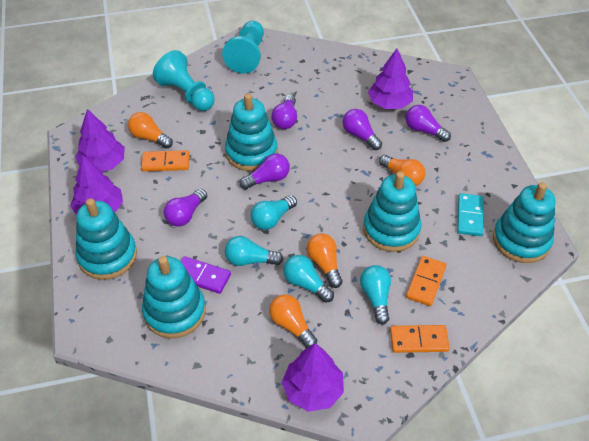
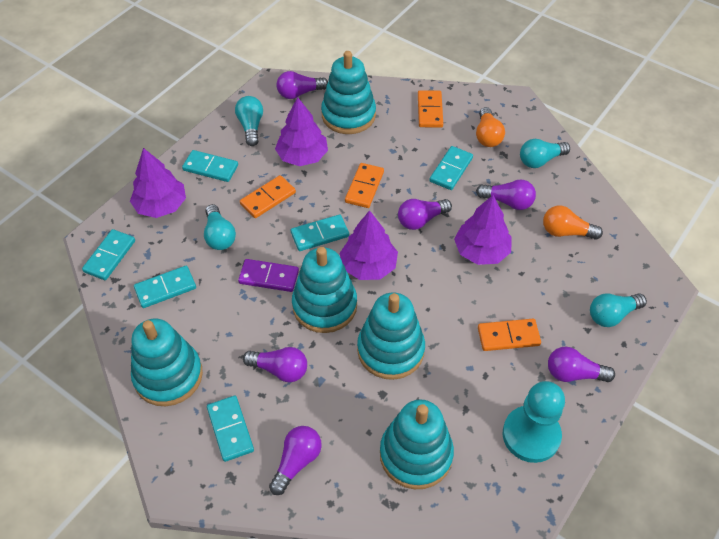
orange domino: [141,150,190,172] [390,325,450,353] [406,256,447,306] = 3 -> [240,175,296,218] [345,163,384,208] [418,90,443,128] [478,319,541,351] = 4
orange light bulb: [128,112,173,149] [269,294,317,348] [307,233,343,288] [379,155,425,186] = 4 -> [476,107,505,147] [543,205,603,240] = 2
purple light bulb: [164,189,207,227] [240,153,290,189] [271,95,297,129] [342,109,382,150] [405,105,451,142] = 5 -> [243,347,307,382] [269,426,322,495] [276,71,328,99] [398,199,452,230] [476,179,536,210] [548,347,615,382] = 6
turquoise domino: [457,193,484,236] = 1 -> [82,229,135,280] [134,266,196,308] [182,150,238,182] [207,396,254,462] [291,215,349,251] [429,146,473,190] = 6
turquoise pawn: [153,50,215,111] [222,21,264,74] = 2 -> [503,381,565,463] = 1

